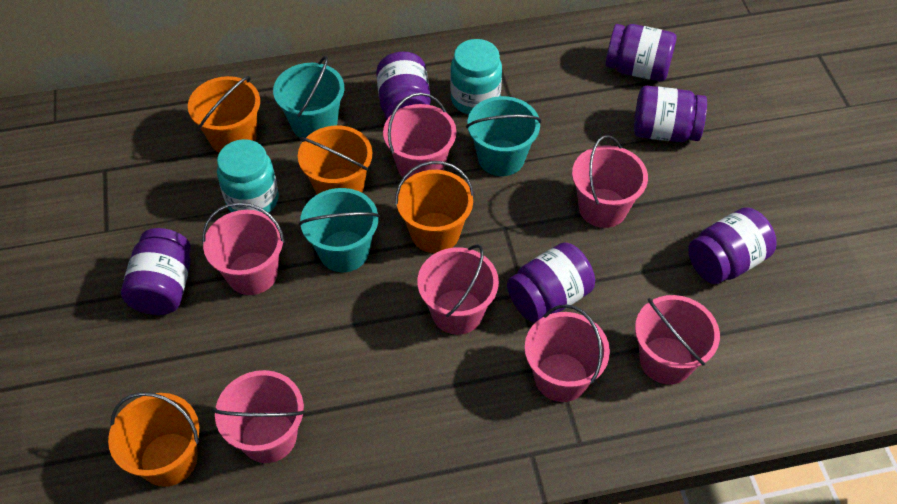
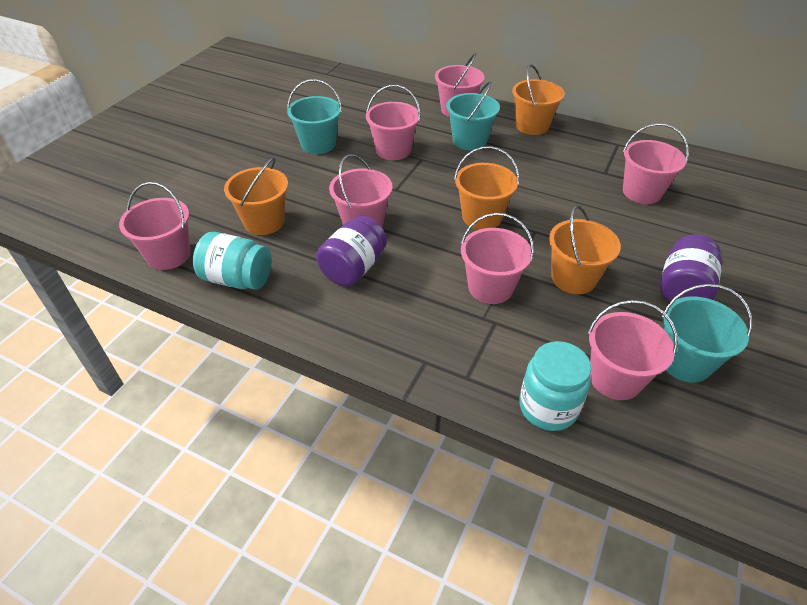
purple jar: [121,228,191,315] [376,52,431,120] [507,242,595,323] [605,24,677,81] [634,86,707,142] [688,207,777,284] = 6 -> [316,216,387,286] [660,234,722,302] = 2

